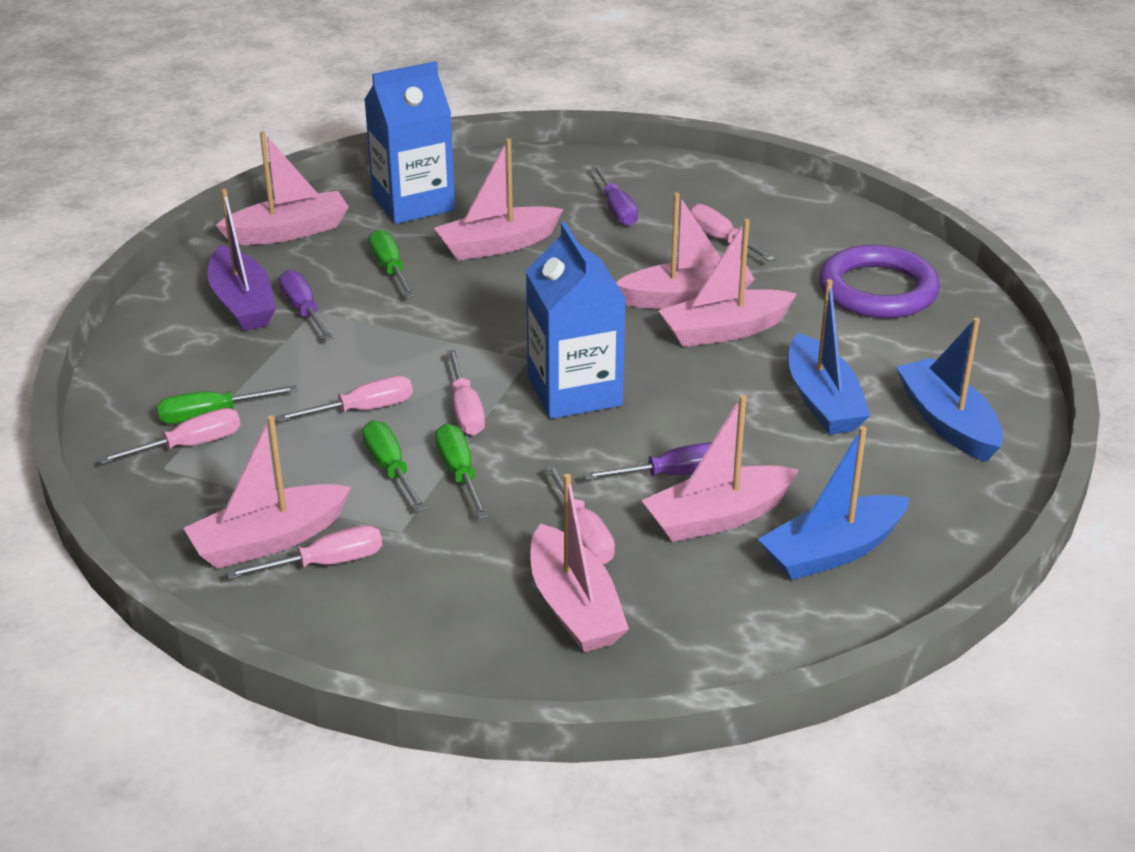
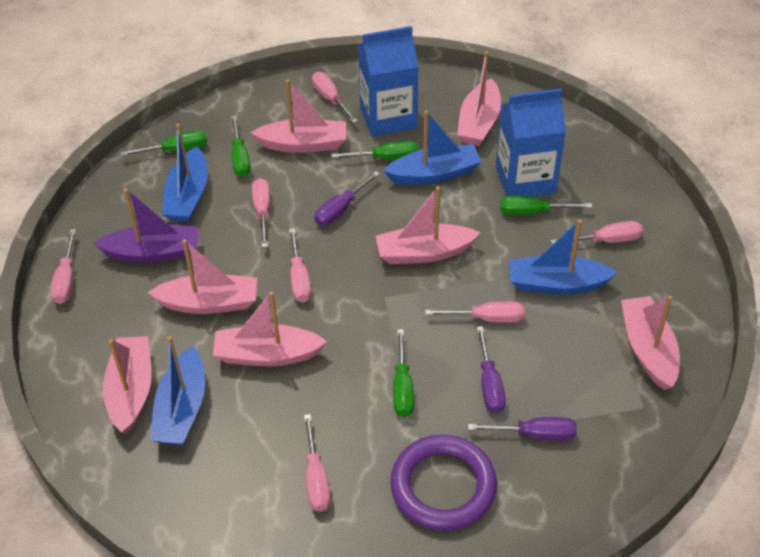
blue boat: [758,426,910,580] [789,279,871,435] [896,318,1003,462] = 3 -> [150,336,205,445] [162,124,208,222] [383,111,482,185] [509,220,618,295] = 4
green screwdriver: [157,385,298,424] [362,420,427,512] [369,229,415,297] [435,424,489,519] = 4 -> [120,130,207,156] [231,116,251,177] [332,141,419,160] [393,329,414,417] [500,196,592,215] = 5
pink screwdriver: [98,408,241,464] [226,525,382,579] [276,376,413,422] [447,350,485,435] [545,465,615,564] [689,204,775,262] = 6 -> [50,229,76,304] [252,178,270,248] [289,228,312,302] [304,414,331,512] [312,72,358,123] [425,301,525,323] [551,221,643,245] = 7

